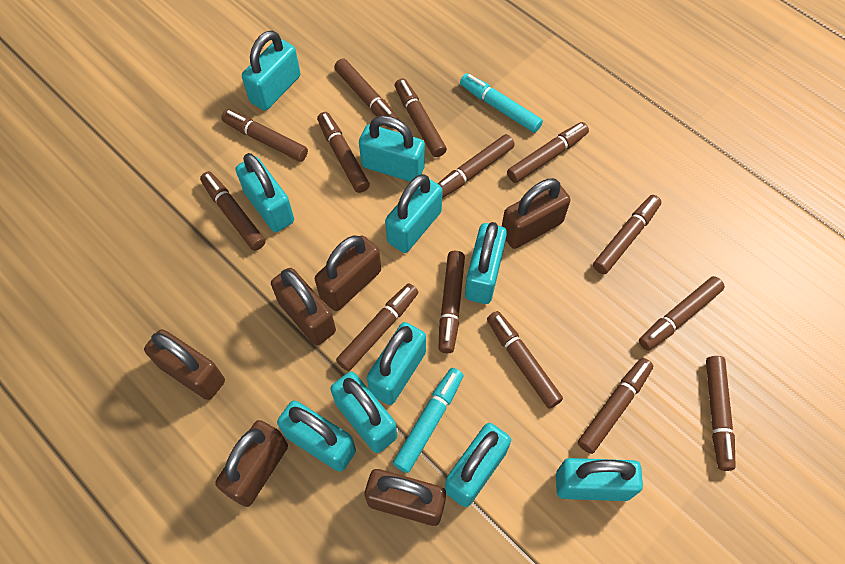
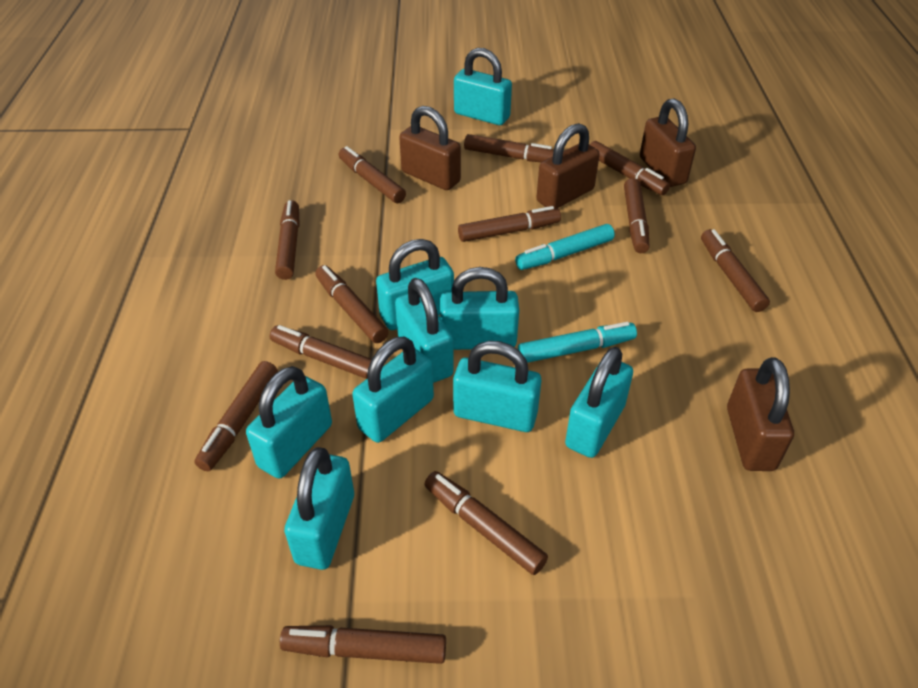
brown marker: [200,171,266,251] [221,109,308,162] [317,112,370,193] [334,58,399,128] [336,283,418,371] [395,78,447,157] [438,134,515,198] [438,251,465,353] [487,311,563,409] [507,122,589,183] [578,358,653,454] [593,195,661,274] [639,276,725,351] [706,356,736,471] = 14 -> [194,361,278,471] [270,325,372,379] [275,200,299,280] [280,625,446,664] [315,265,388,343] [339,146,406,203] [424,471,548,575] [458,206,561,242] [464,134,554,162] [590,141,670,195] [624,178,649,253] [701,229,770,312] = 12
brown padlock: [144,329,225,400] [215,420,288,507] [271,268,336,346] [315,235,381,311] [365,469,446,526] [502,178,571,249] = 6 -> [399,106,461,190] [537,123,600,208] [640,98,696,187] [727,357,794,471] = 4
turquoise padlock: [236,153,294,232] [242,30,300,110] [277,400,356,472] [330,372,397,453] [359,115,425,182] [367,322,426,405] [385,174,443,253] [445,423,511,507] [465,222,507,304] [556,458,643,501] = 10 -> [246,366,332,479] [284,447,354,570] [352,336,434,443] [376,239,454,330] [395,278,454,383] [440,267,519,350] [453,341,541,432] [454,48,512,125] [565,347,633,458] = 9

